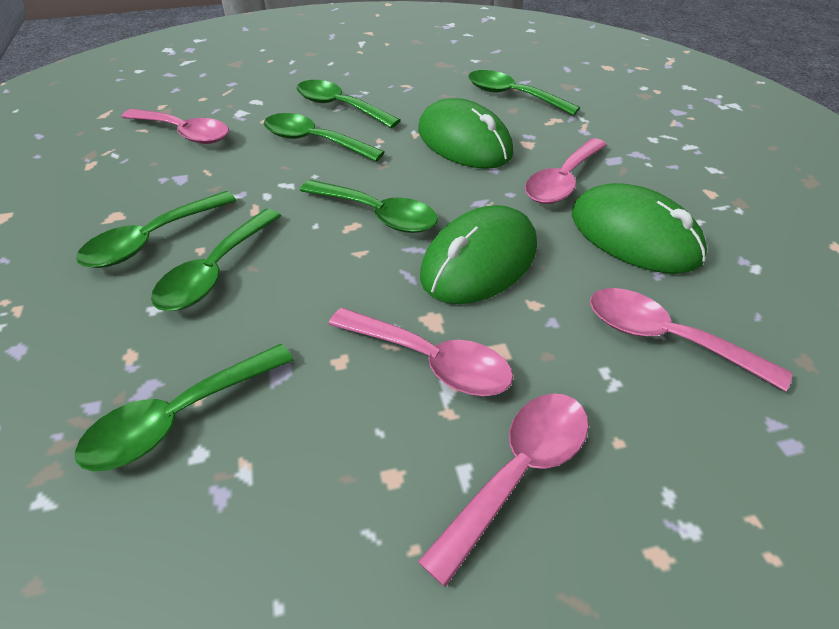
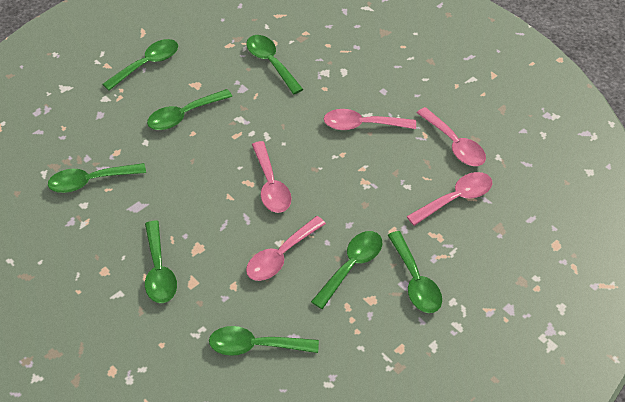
green mouse: [418,98,514,169] [420,205,537,304] [572,183,707,274] = 3 -> none = 0
green spoon: [75,344,294,471] [76,191,236,268] [151,209,281,311] [264,113,385,162] [296,80,401,128] [300,180,438,233] [468,70,580,116] = 7 -> [48,163,146,193] [102,39,178,91] [145,221,177,303] [147,89,232,130] [209,326,319,356] [246,35,303,94] [311,231,382,309] [388,231,442,313] = 8

